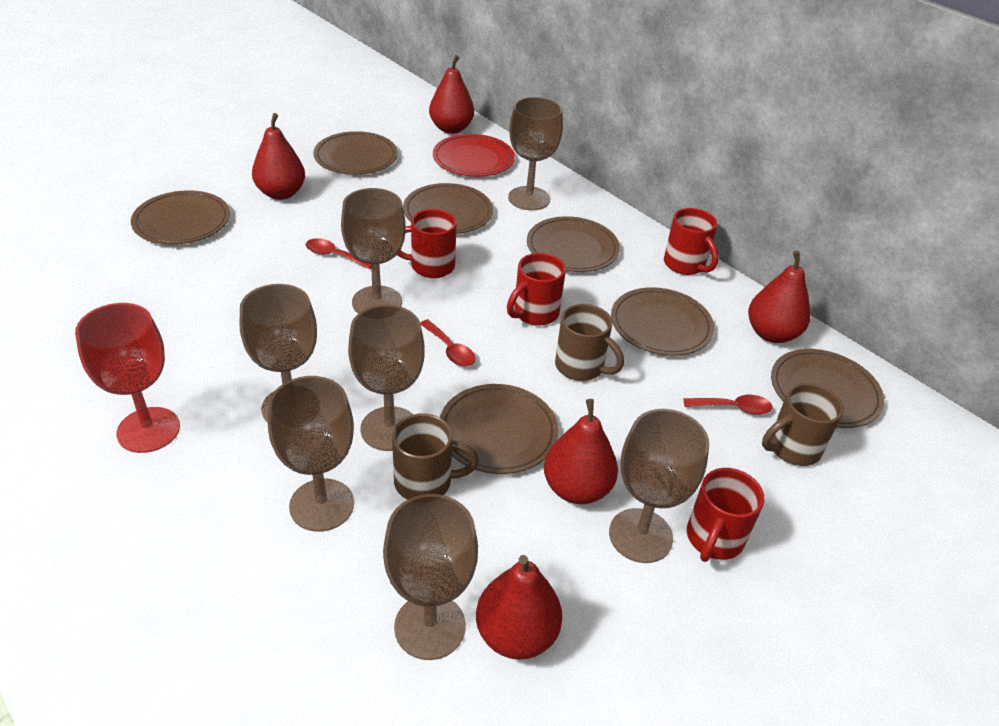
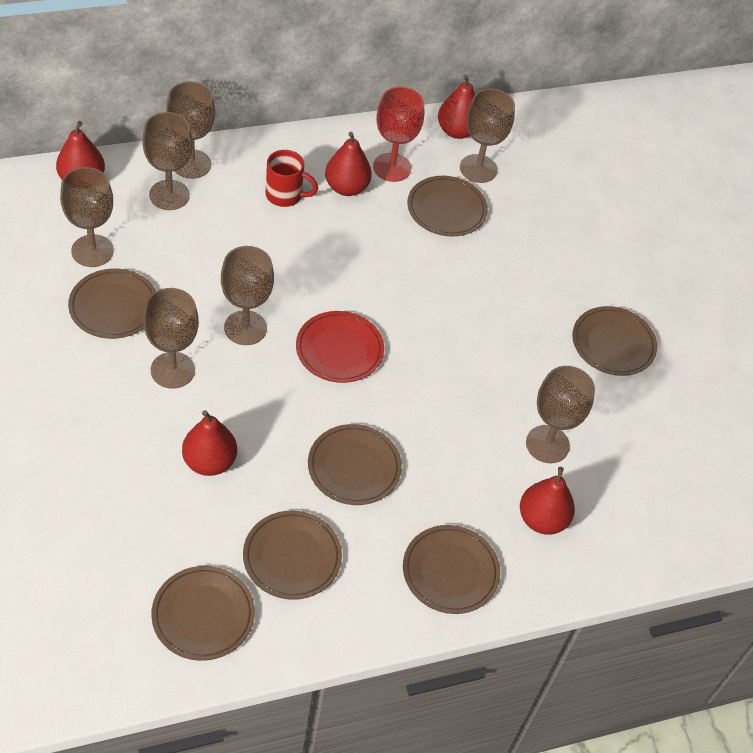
brown mug: [392,413,479,500] [555,304,624,381] [762,383,844,466] = 3 -> none = 0
red mug: [397,209,457,278] [507,253,566,326] [664,208,719,275] [687,468,765,562] = 4 -> [266,150,318,207] = 1
red spoon: [306,238,371,269] [420,319,476,367] [683,395,772,415] = 3 -> none = 0

